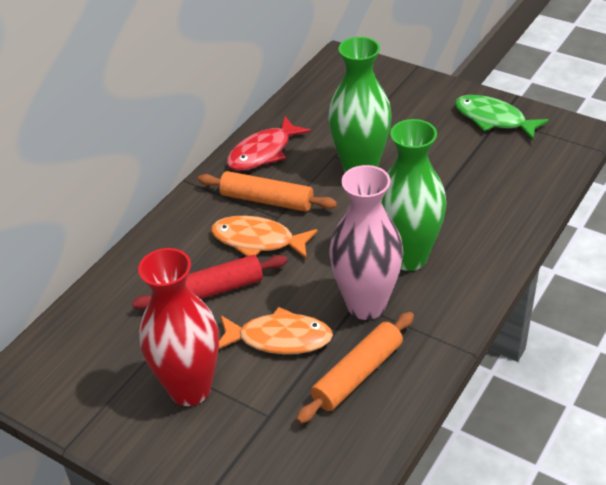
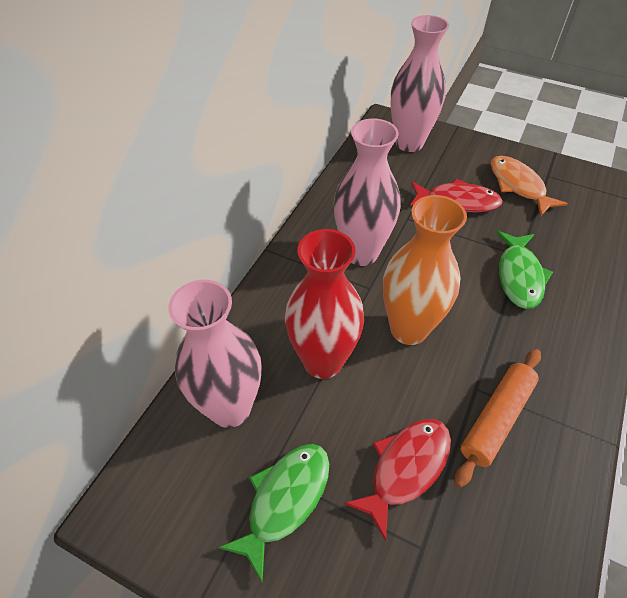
green fish: [455,95,549,140] = 1 -> [218,444,329,582] [496,231,553,309] = 2
green vase: [328,37,392,173] [382,119,446,271] = 2 -> none = 0
orange fish: [211,216,317,259] [219,307,333,354] = 2 -> [491,156,568,217] = 1
orange rolling pin: [198,171,337,212] [296,312,414,424] = 2 -> [454,349,541,488] = 1
orange vase: none = 0 -> [383,195,467,345] = 1
pink vase: [329,165,403,320] = 1 -> [169,280,262,428] [334,118,401,266] [391,15,449,152] = 3
red fish: [227,116,311,171] = 1 -> [344,419,451,541] [410,179,503,213] = 2
red rolling pin: [132,255,287,309] = 1 -> none = 0

